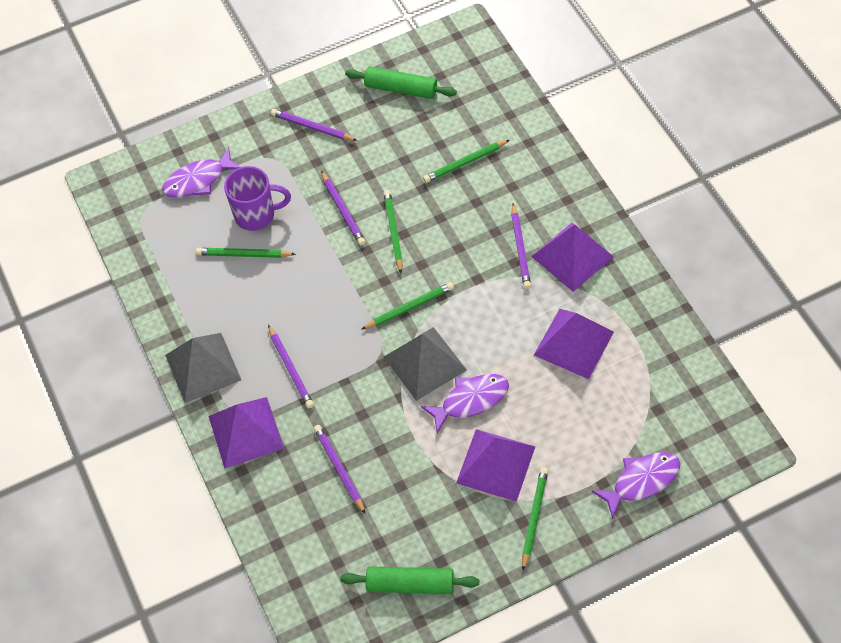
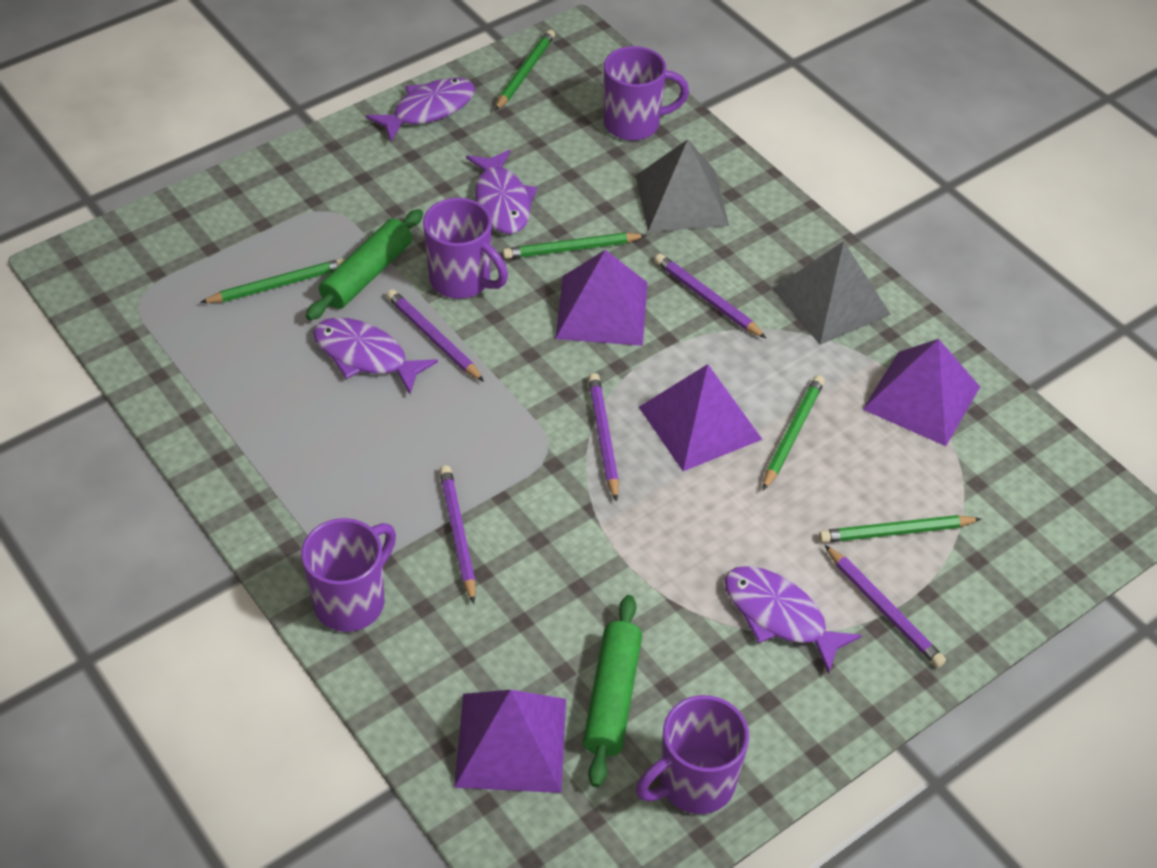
purple fish: [162,147,240,198] [421,374,509,433] [591,452,681,519] = 3 -> [313,318,438,394] [366,77,475,142] [466,150,537,234] [725,566,862,674] = 4
purple mug: [224,166,291,231] = 1 -> [301,518,396,632] [423,198,508,299] [604,46,689,141] [636,695,749,814] = 4

